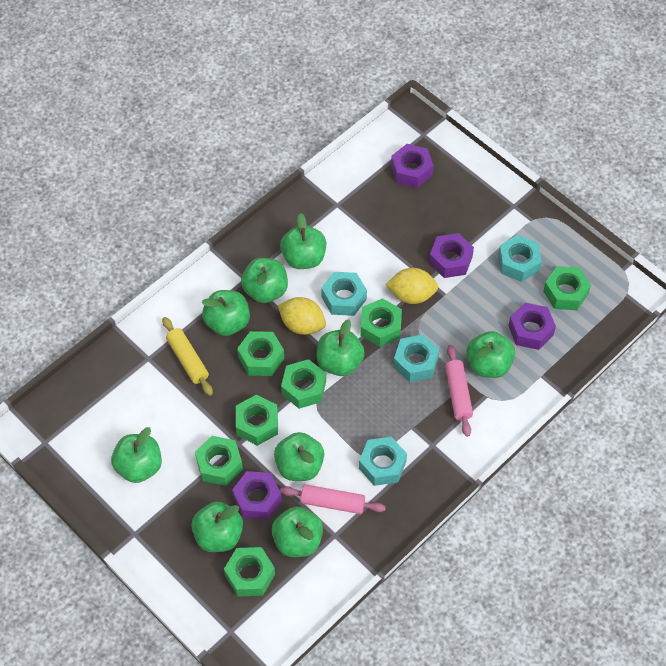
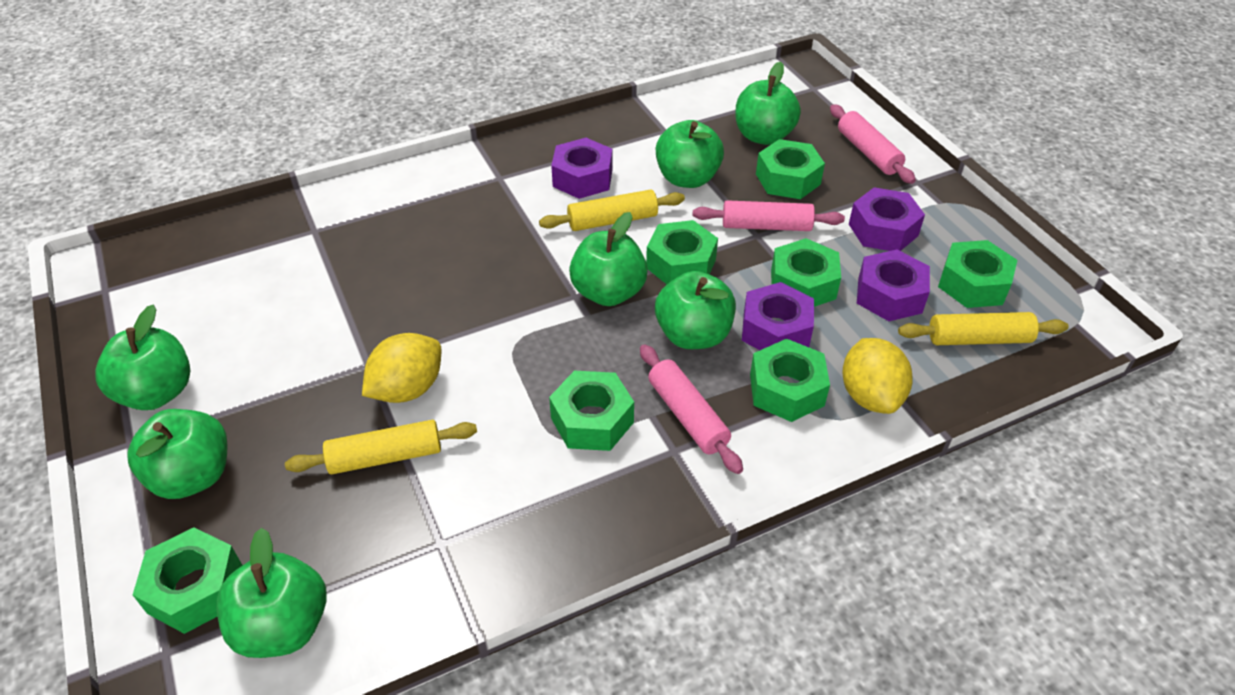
green apple: [111,427,162,483] [191,502,243,552] [201,290,250,336] [241,258,288,303] [271,507,323,557] [274,432,324,481] [280,213,326,269] [317,319,365,376] [467,331,515,378] = 9 -> [95,305,190,410] [127,409,228,499] [217,528,327,658] [569,212,648,306] [655,271,736,349] [656,120,724,188] [735,62,801,145] = 7
pink rolling pin: [280,484,386,514] [445,345,473,437] = 2 -> [640,344,743,474] [693,200,845,231] [830,104,916,184] = 3
turquoise nut: [321,272,367,316] [359,437,407,486] [393,334,439,382] [498,235,542,282] = 4 -> none = 0
yellow rolling pin: [162,317,213,396] = 1 -> [285,420,477,474] [539,190,685,231] [898,312,1069,345] = 3

